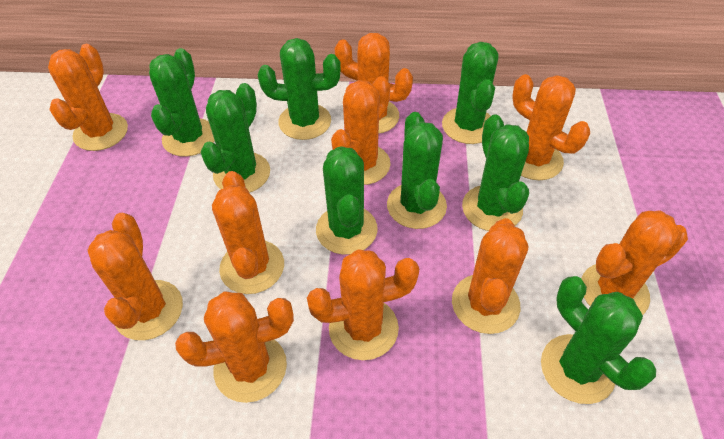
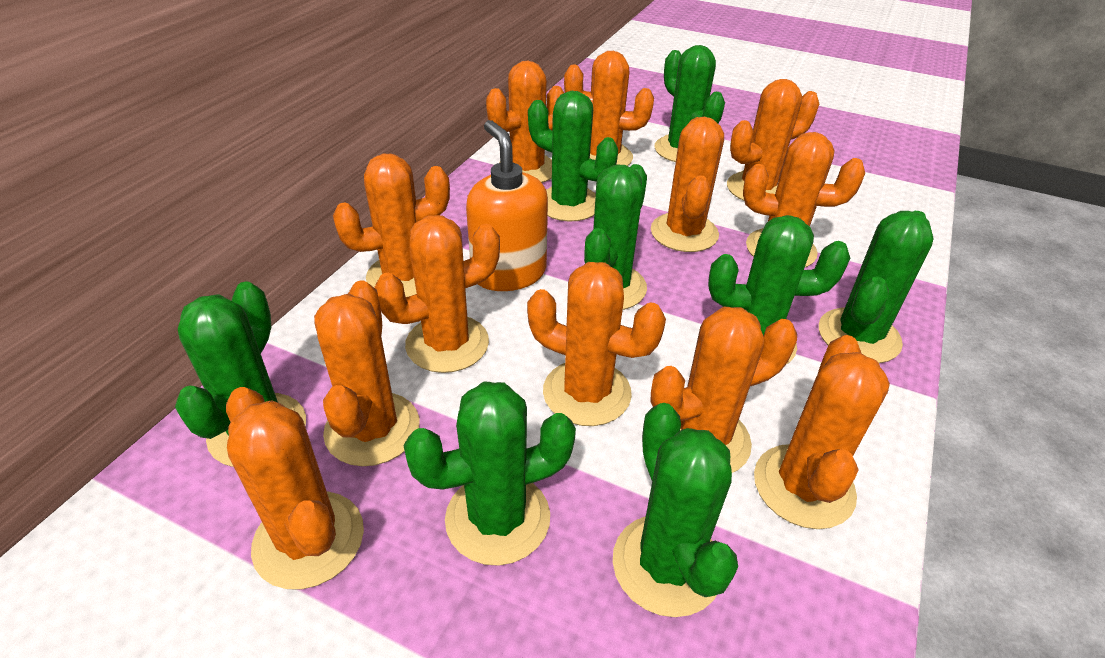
orange cactus: [48,44,128,151] [88,213,183,340] [175,291,294,403] [212,171,284,294] [307,249,419,360] [331,76,391,185] [335,33,413,134] [452,218,528,334] [513,74,590,180] [581,211,688,315] = 10 -> [226,387,364,589] [314,281,419,466] [333,154,450,297] [374,215,500,373] [486,61,564,183] [527,262,666,426] [564,51,654,166] [650,307,797,473] [651,117,724,252] [727,79,819,201] [743,132,865,267] [754,335,890,529] = 12
orange soap dispenser: none = 0 -> [466,120,548,291] = 1

